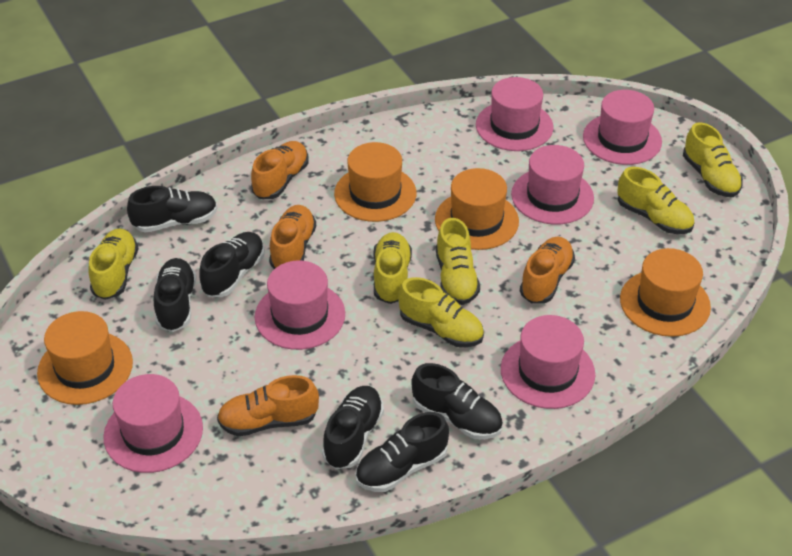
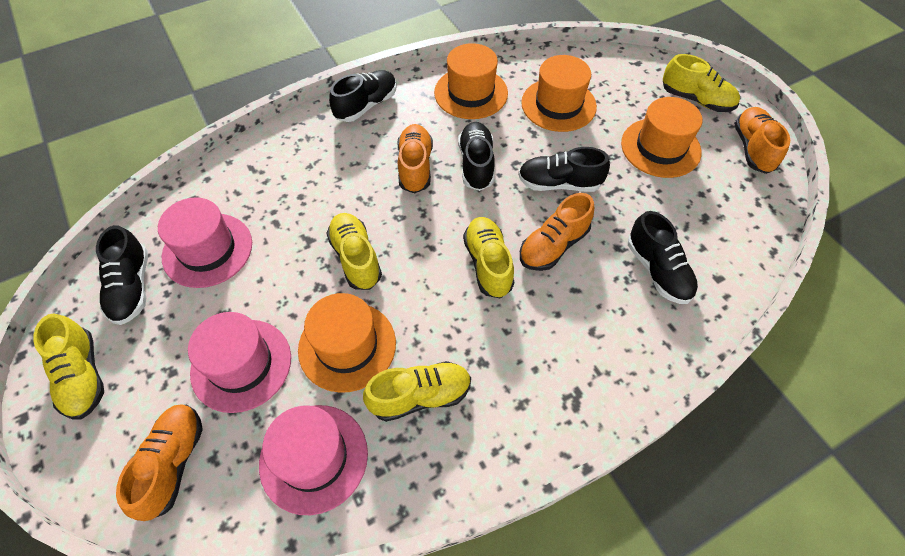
black shoe: [127,186,218,233] [153,258,196,332] [199,232,265,297] [322,386,384,469] [355,412,449,492] [411,363,503,440] = 6 -> [96,225,148,325] [329,70,397,122] [458,122,495,191] [518,147,610,192] [628,211,698,304] = 5
pink hat: [103,374,203,473] [255,261,345,350] [476,77,554,151] [501,315,595,409] [511,145,594,225] [583,90,662,165] = 6 -> [158,197,252,288] [188,312,291,413] [259,405,368,515] = 3
yellow shoe: [88,228,139,300] [374,232,412,304] [398,277,484,347] [436,218,480,305] [617,167,694,234] [683,122,743,197] = 6 -> [33,314,104,420] [326,213,382,290] [363,361,471,422] [463,217,514,299] [663,54,740,112] = 5

